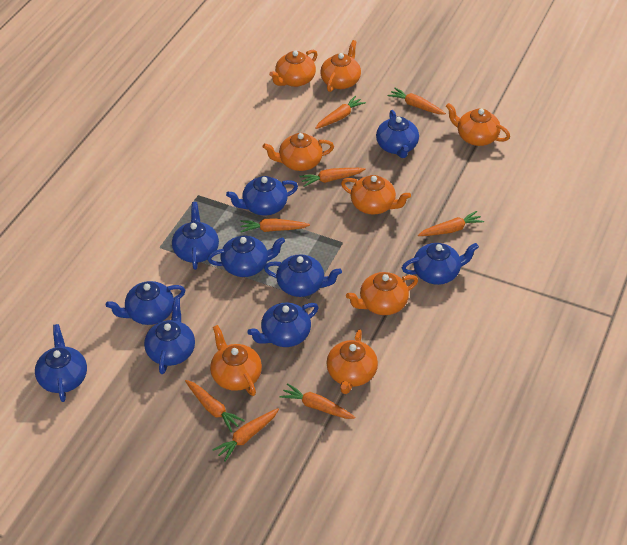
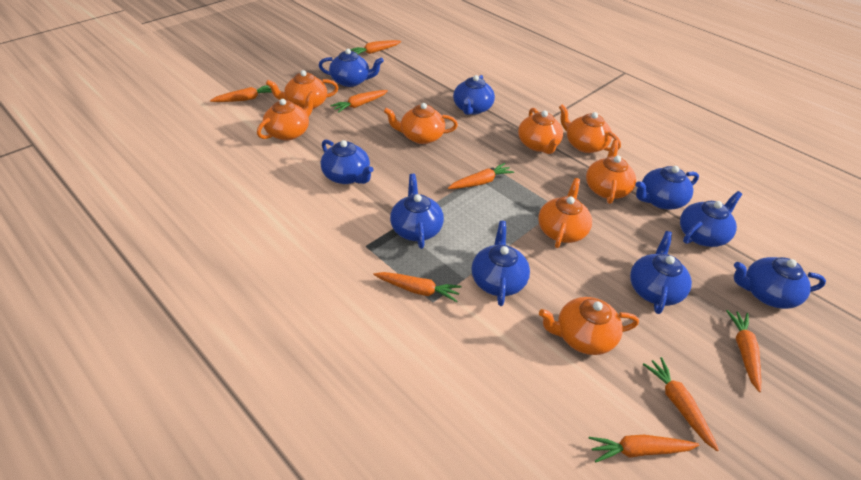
blue teapot: [35,324,87,402] [106,281,186,325] [144,298,195,374] [172,202,219,270] [207,236,285,277] [226,176,298,216] [247,303,319,347] [264,254,342,297] [376,110,419,158] [402,243,479,285] = 10 -> [319,49,384,87] [321,139,374,184] [390,174,444,249] [453,75,495,115] [472,221,530,306] [630,231,692,314] [636,166,699,209] [680,191,742,247] [734,257,826,309] = 9

